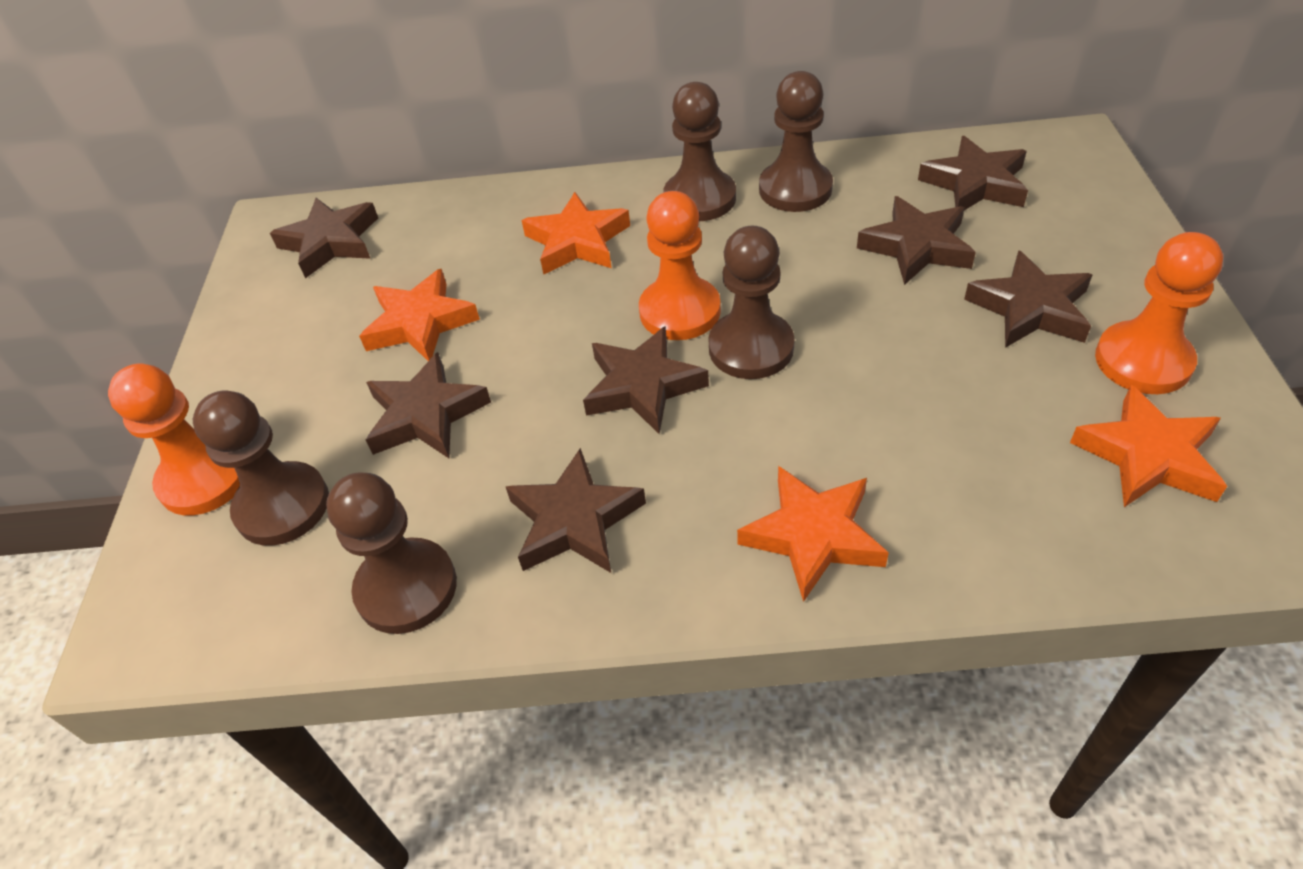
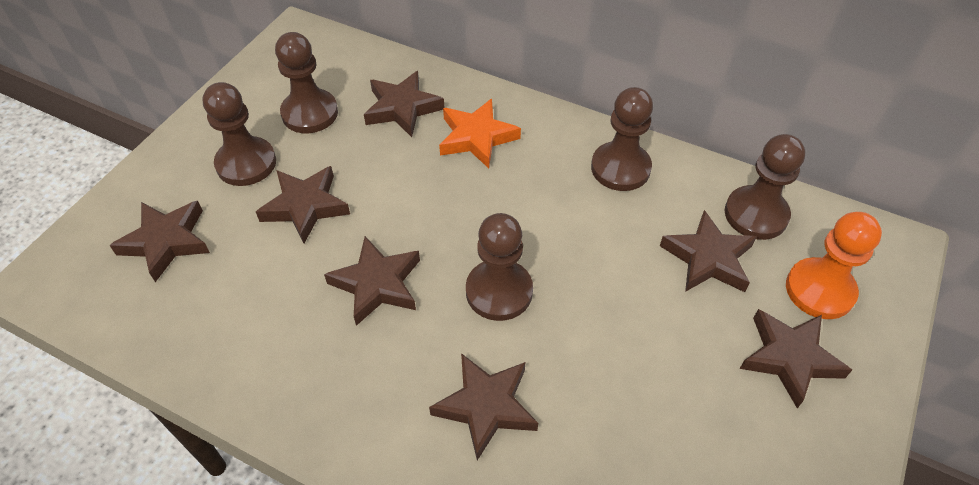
orange pawn: [108,363,240,515] [639,191,721,340] [1095,232,1223,394] = 3 -> [786,212,882,319] = 1
orange star: [359,269,480,361] [521,192,630,274] [737,466,889,602] [1070,385,1227,507] = 4 -> [439,99,521,168] = 1

